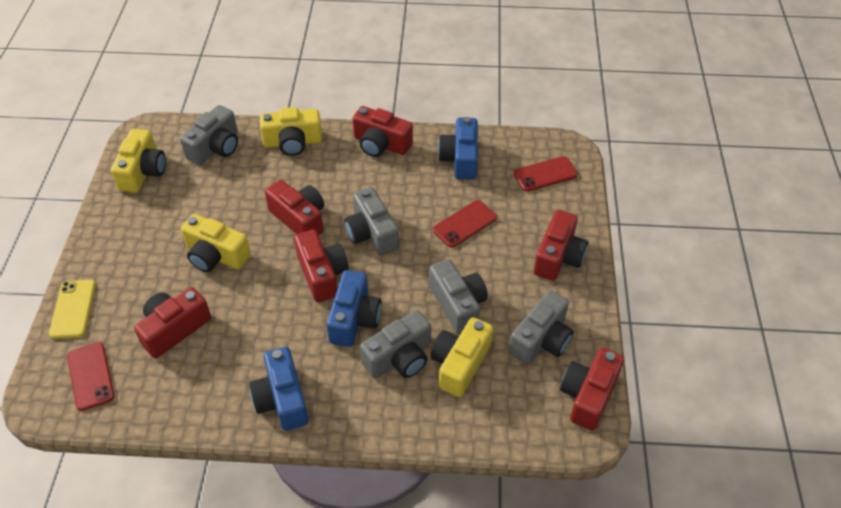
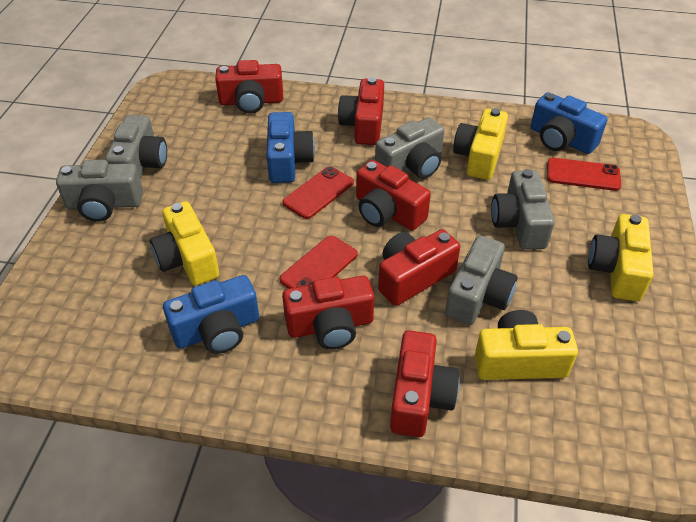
yellow phone: [49,280,96,339] = 1 -> none = 0

